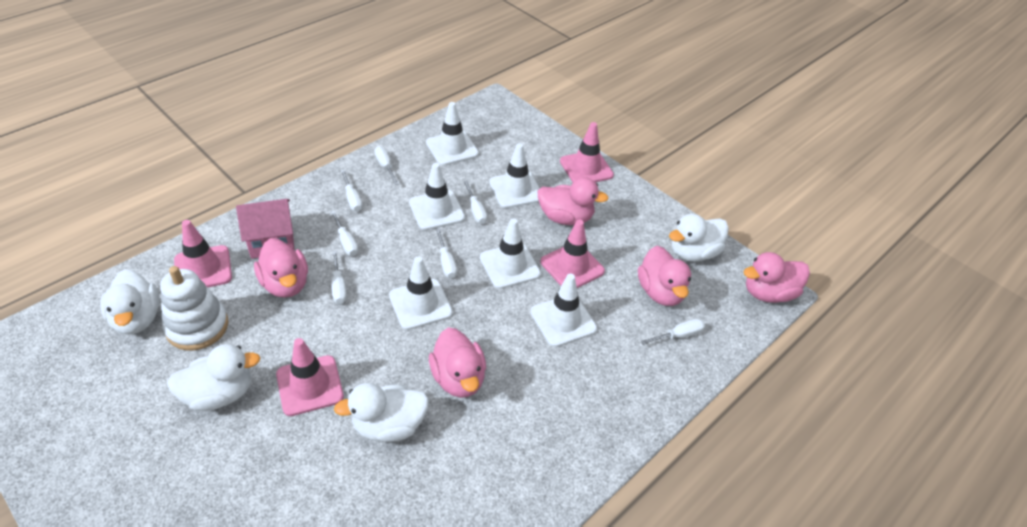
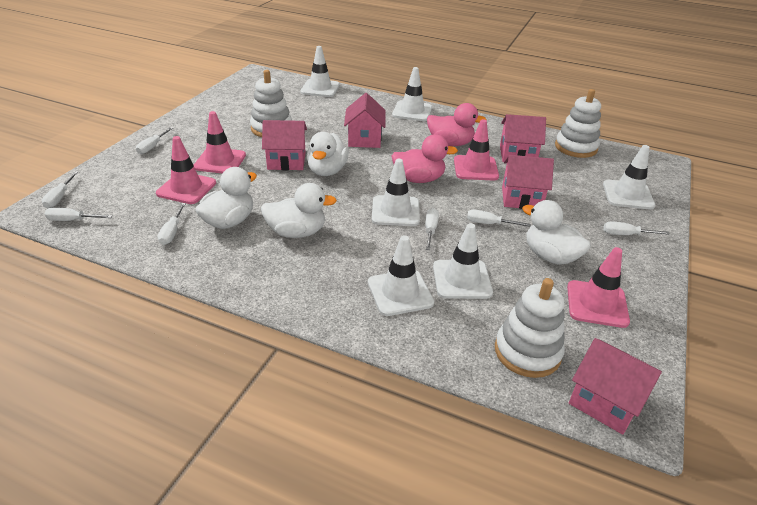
pink duck: [254,238,308,298] [429,327,486,398] [538,177,609,225] [638,246,691,306] [743,252,810,303] = 5 -> [392,134,458,183] [427,103,486,146] = 2
pink house: [236,199,295,259] = 1 -> [262,120,307,170] [344,93,386,148] [500,114,546,162] [502,155,554,209] [569,338,662,435] = 5
white stacking toy: [160,266,228,351] = 1 -> [250,70,292,137] [495,278,565,378] [555,89,601,158] = 3

